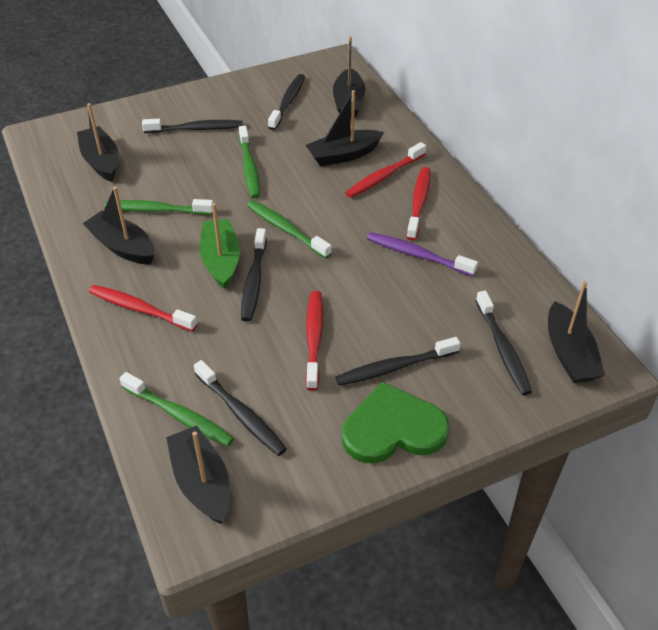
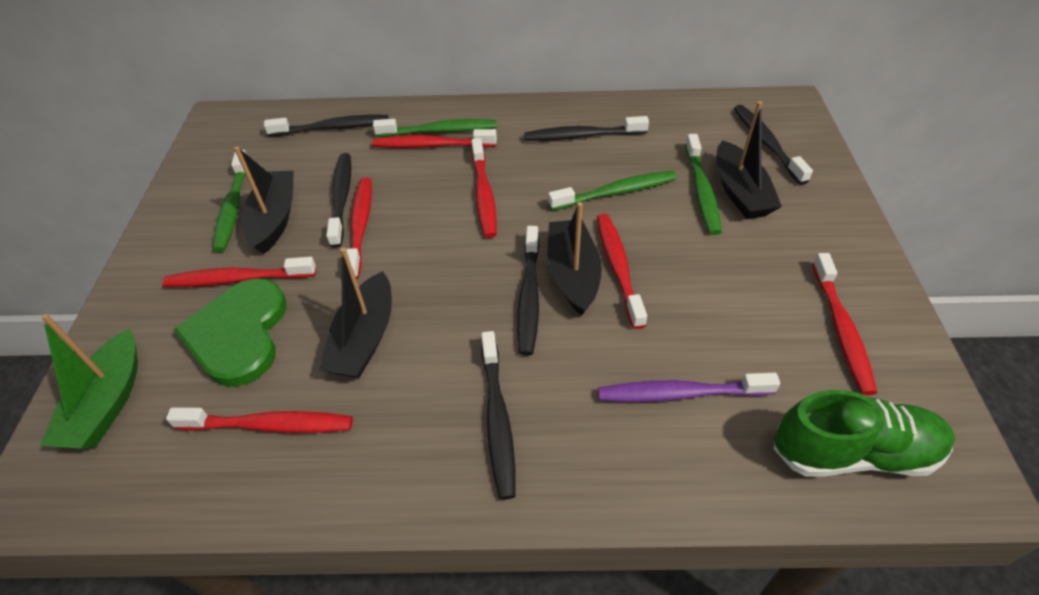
black boat: [77,103,118,182] [82,187,154,265] [166,425,230,524] [306,90,384,166] [333,36,365,118] [548,281,605,383] = 6 -> [234,146,294,254] [319,247,392,378] [547,202,602,316] [717,101,782,219] = 4
green shoe: none = 0 -> [774,390,955,477] = 1
red toothbrush: [89,285,197,332] [306,291,323,391] [345,142,426,198] [406,167,430,240] = 4 -> [163,257,316,287] [166,407,353,433] [346,177,372,279] [372,129,497,148] [471,138,497,238] [597,214,647,329] [812,253,877,395] = 7

